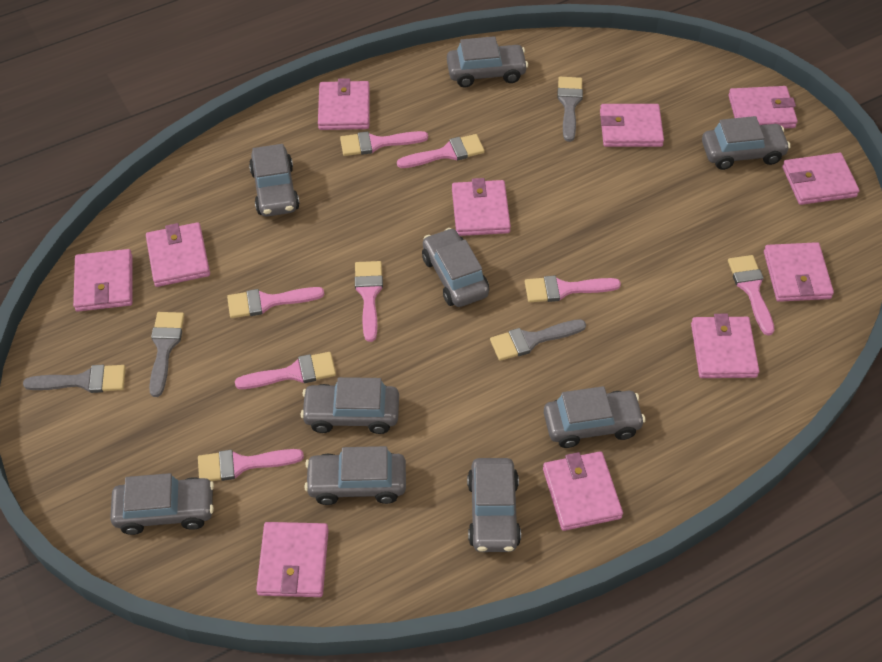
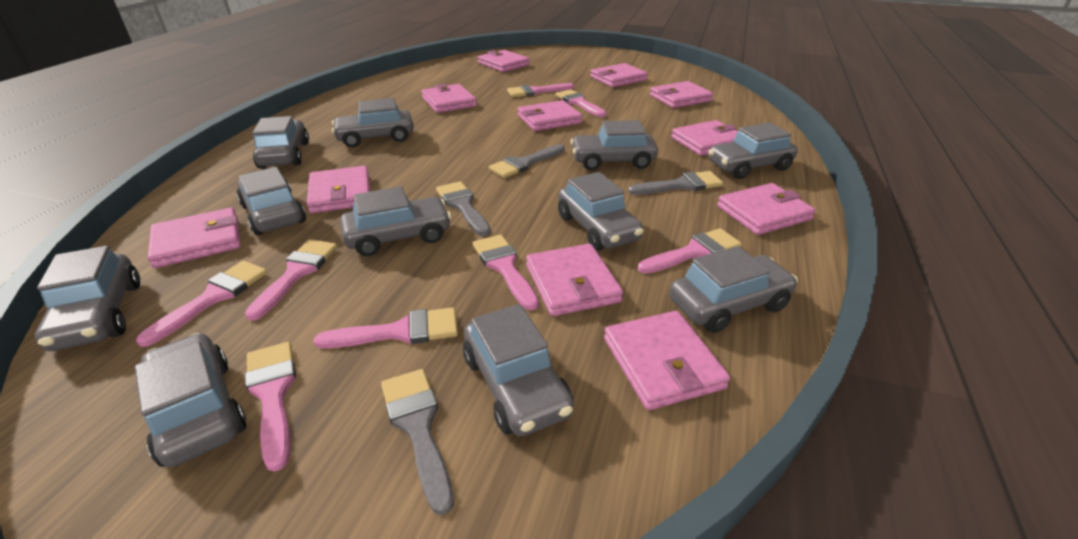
grey car: [110,473,214,535] [249,144,300,217] [301,377,399,434] [304,446,406,505] [422,228,489,307] [447,36,528,87] [467,458,521,552] [544,386,646,448] [702,116,790,170] = 9 -> [35,246,140,351] [135,333,246,467] [237,167,306,235] [252,116,309,168] [332,98,414,147] [340,186,452,256] [463,304,574,436] [558,172,644,251] [570,120,658,170] [669,246,798,333] [708,123,798,179] = 11

